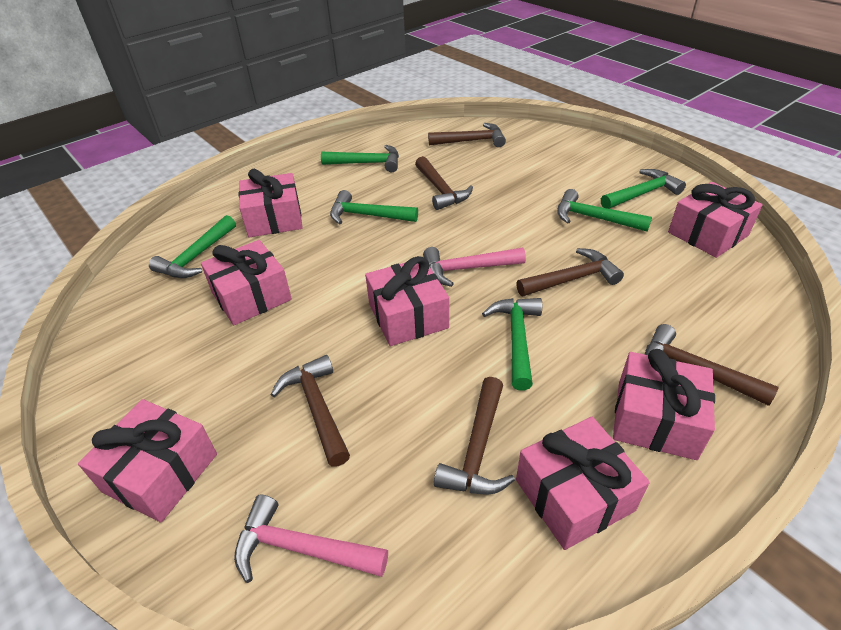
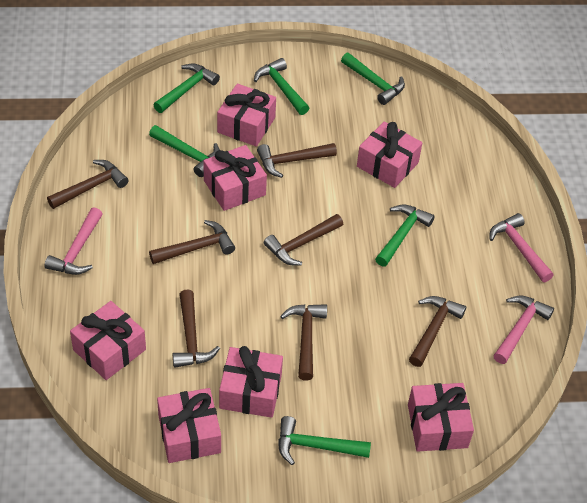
brown hammer: [270,355,350,467] [415,156,473,210] [428,123,506,147] [434,377,515,495] [516,248,624,296] [645,324,779,406] = 6 -> [47,160,129,209] [149,220,235,264] [173,289,220,368] [257,143,337,178] [264,214,343,265] [280,304,327,381] [409,296,466,367] = 7
pink hammer: [234,495,388,583] [423,247,526,287] = 2 -> [45,208,103,275] [489,213,554,282] [493,295,554,364] = 3

